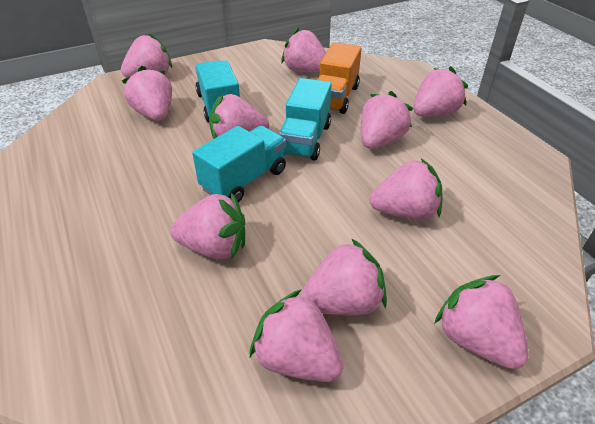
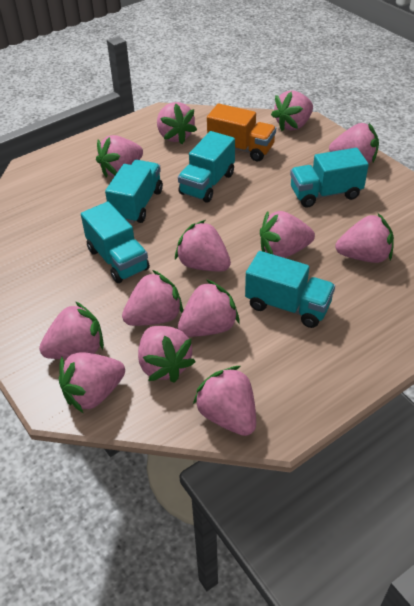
pink strawberry: [121,32,172,78] [122,66,172,121] [170,192,245,260] [209,94,269,139] [250,289,344,382] [281,28,326,72] [300,238,387,315] [361,91,413,149] [370,158,442,220] [413,66,468,117] [434,275,529,369] = 11 -> [39,301,104,359] [59,352,125,413] [96,135,143,178] [122,270,183,326] [138,326,196,383] [157,102,197,144] [175,220,231,271] [178,279,239,337] [193,366,256,436] [260,211,315,258] [271,90,313,131] [329,123,379,164] [336,213,394,263] = 13
turquoise truck: [192,126,286,202] [195,60,240,122] [279,78,332,161] = 3 -> [81,202,150,283] [105,160,163,224] [178,131,235,203] [245,251,335,328] [290,148,369,207] = 5

